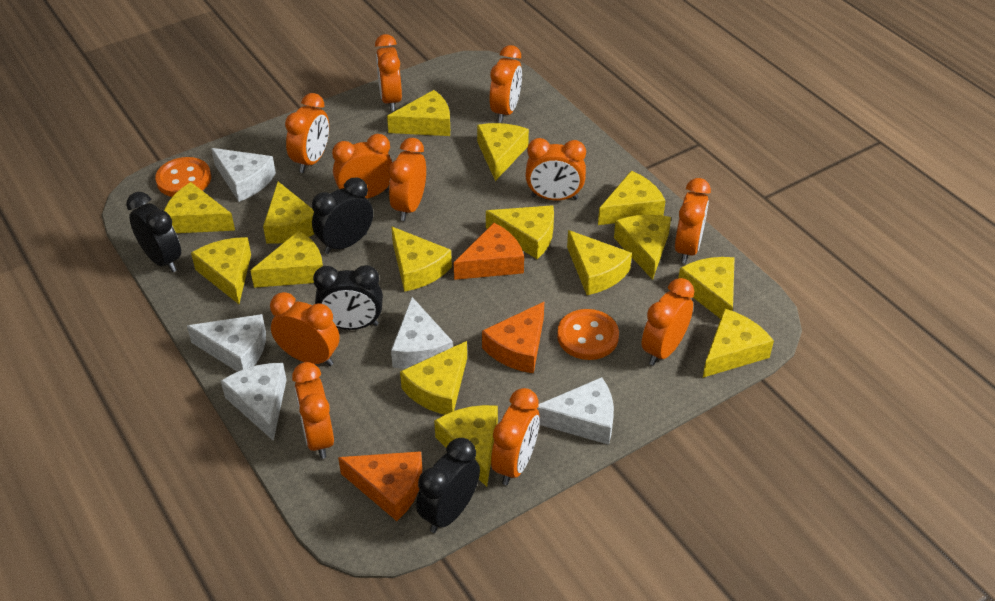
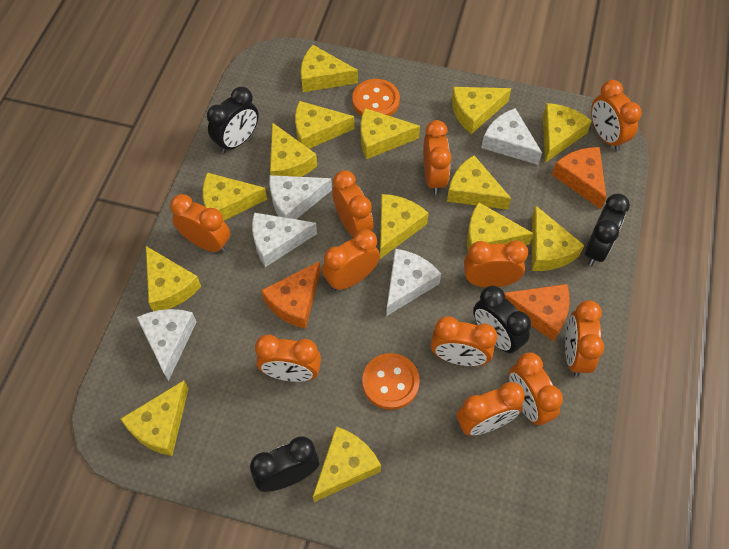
yellow cheese: [164,182,235,233] [191,237,251,304] [250,231,323,288] [263,182,314,244] [387,90,450,136] [391,226,452,292] [400,341,467,415] [434,405,498,487] [477,123,529,181] [486,205,554,259] [567,230,632,295] [598,171,665,225] [614,215,671,280] [678,257,735,319] [703,308,774,378] = 15 -> [120,381,189,456] [146,246,201,311] [203,173,267,221] [270,122,317,177] [295,101,355,149] [301,45,358,92] [313,426,381,502] [361,108,420,159] [380,194,428,259] [447,155,511,210] [451,87,511,134] [467,202,534,252] [532,206,584,271] [543,103,592,163] = 14

